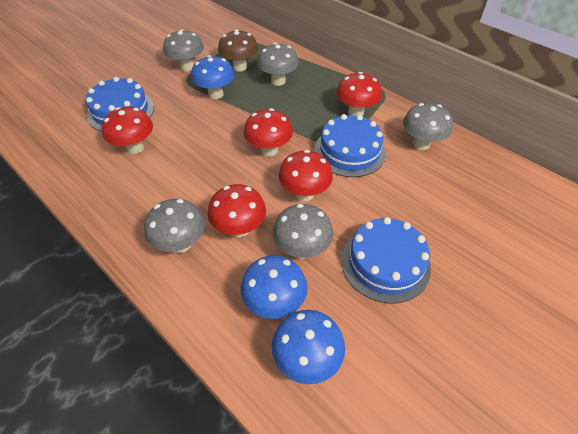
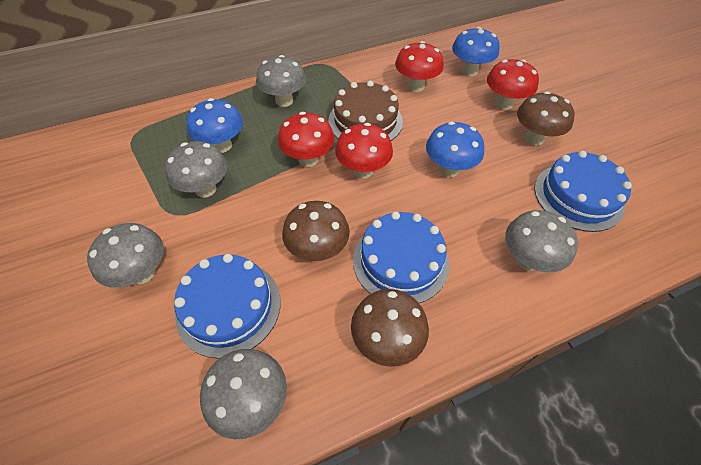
brown cake: none = 0 -> [328,81,403,141] = 1
brown mushroom: [218,29,258,72] = 1 -> [282,201,350,261] [351,289,429,367] [517,91,575,145] = 3
red mushroom: [102,107,153,154] [208,184,266,238] [244,108,293,157] [278,150,333,201] [336,72,382,116] = 5 -> [278,112,335,167] [335,123,393,179] [395,41,444,92] [487,59,539,110] = 4

